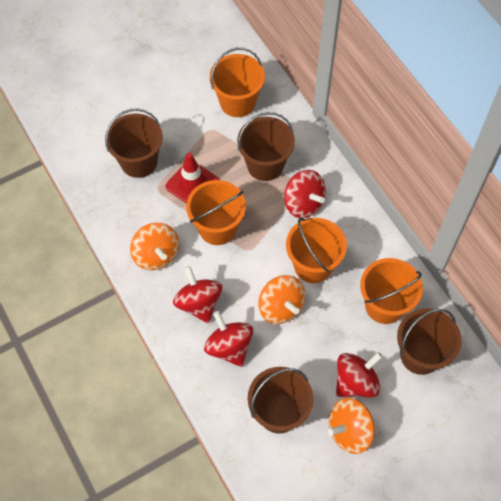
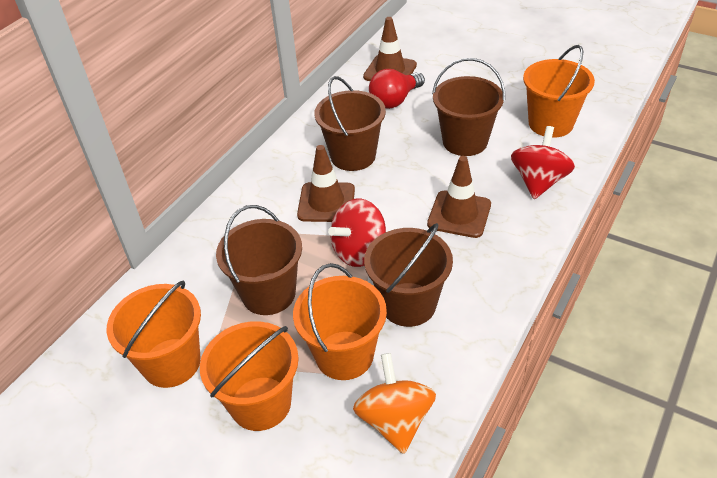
brown traffic cone: none = 0 -> [297,145,355,222] [363,17,417,81] [427,156,491,238] = 3
orange spinning top: [130,223,179,270] [258,275,305,324] [328,398,375,454] = 3 -> [353,353,436,454] = 1
red light bulb: none = 0 -> [369,69,425,109] = 1
red spinning top: [173,266,222,323] [204,311,253,367] [284,170,326,218] [336,352,383,397] = 4 -> [328,198,386,267] [511,126,575,199] = 2
red traffic cone: [166,153,219,204] = 1 -> none = 0

